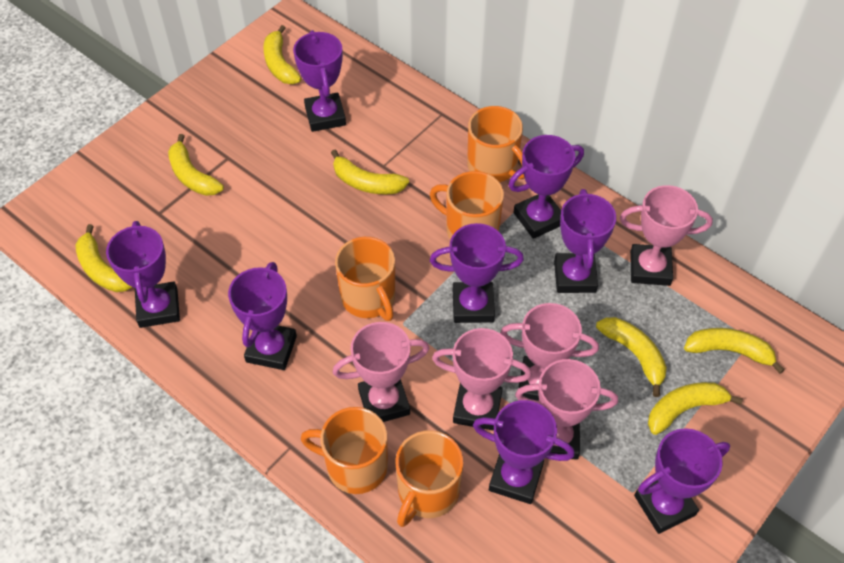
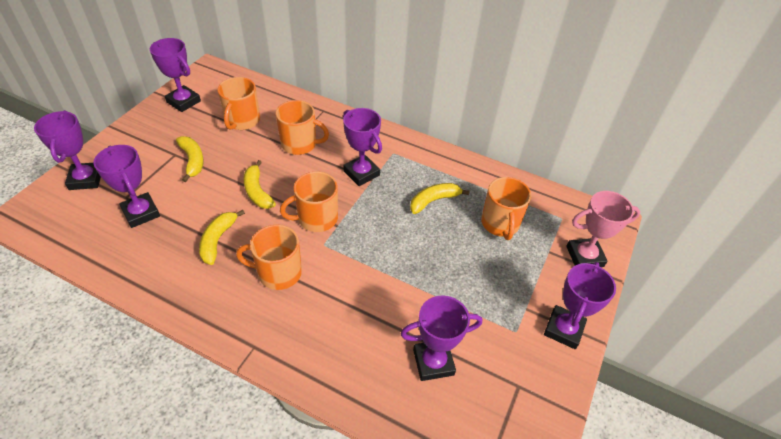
pink trophy: [333,322,430,422] [432,328,532,431] [500,303,599,401] [515,359,618,459] [620,185,713,286] = 5 -> [566,191,640,267] = 1
purple trophy: [106,221,180,328] [228,262,297,370] [293,30,346,132] [430,223,524,323] [473,400,575,504] [508,135,584,239] [554,189,616,293] [634,428,730,534] = 8 -> [34,110,101,190] [93,145,160,228] [150,38,201,112] [343,108,382,186] [401,296,482,381] [544,262,616,349] = 6
yellow banana: [75,224,132,292] [168,134,224,196] [263,25,301,84] [331,150,409,194] [596,317,667,397] [648,382,743,435] [684,328,785,374] = 7 -> [176,136,203,182] [199,210,245,265] [244,160,276,209] [410,183,470,214] = 4

